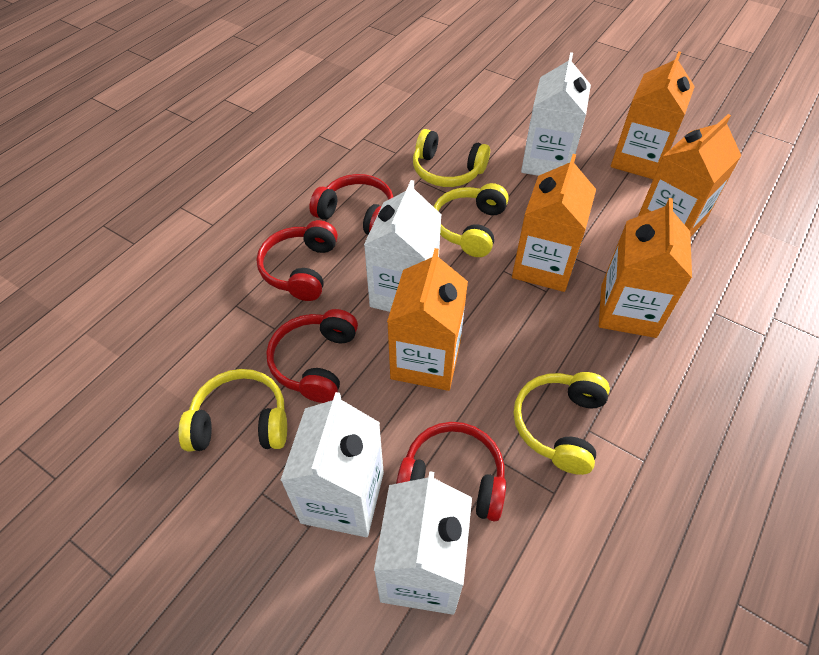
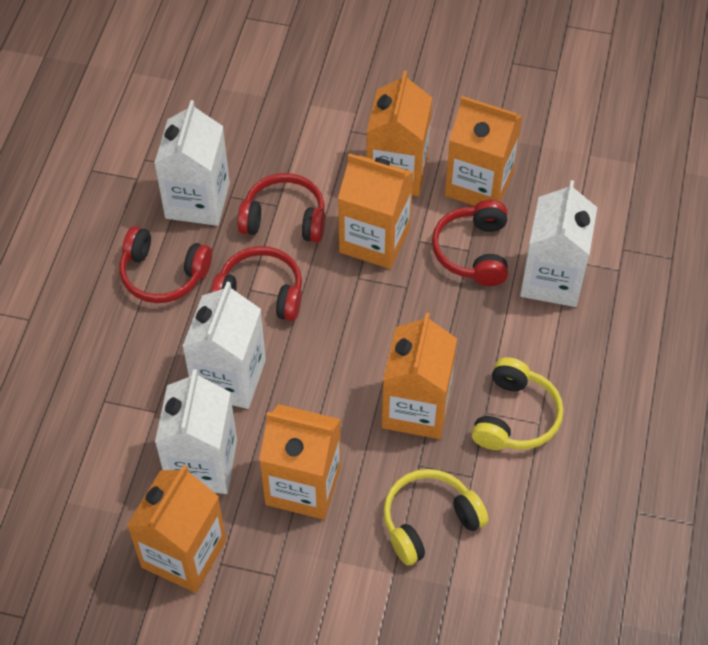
orange carton: [387,248,468,391] [512,154,596,292] [599,198,692,338] [611,51,695,179] [638,114,742,237] = 5 -> [127,465,226,593] [259,404,341,520] [338,153,414,269] [366,70,432,196] [382,313,457,439] [445,96,522,206] = 6
yellow headphones: [178,369,287,451] [413,129,490,187] [434,183,509,257] [514,372,610,475] = 4 -> [383,469,489,566] [471,357,564,450] = 2

